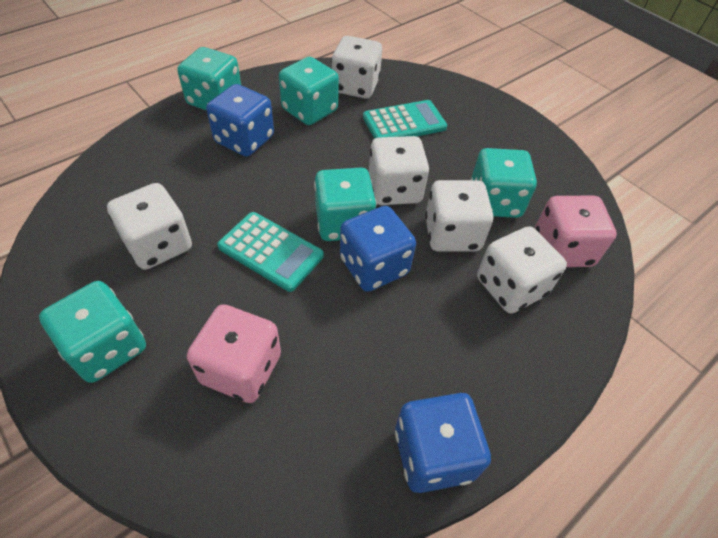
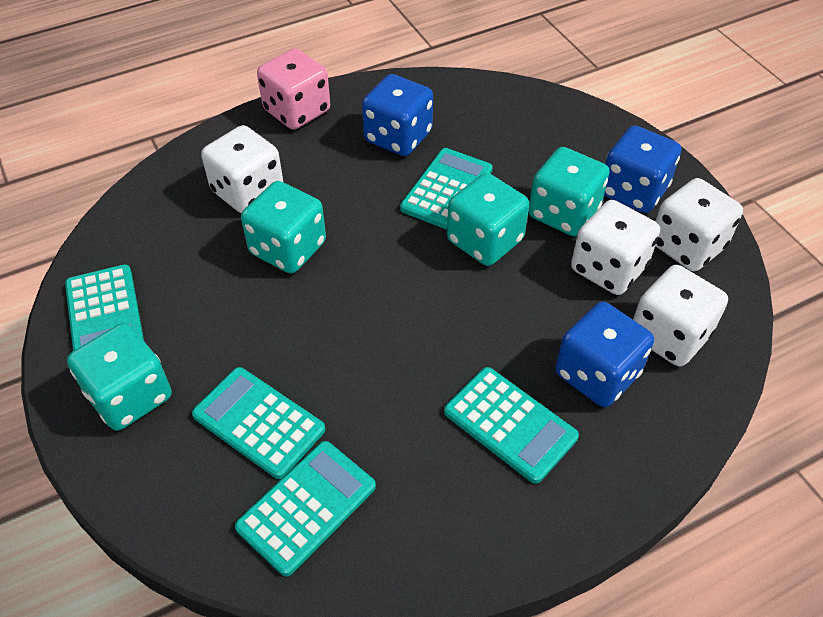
pink dice: [187,304,281,403] [535,196,617,267] = 2 -> [257,49,330,130] = 1
turquoise calculator: [217,212,324,292] [363,100,447,139] = 2 -> [65,264,144,351] [192,367,325,479] [235,441,376,576] [400,148,492,230] [444,367,579,484] = 5
turquoise dice: [39,281,146,383] [177,47,241,111] [279,57,339,125] [314,168,376,241] [471,148,537,218] = 5 -> [67,323,172,431] [241,181,326,273] [447,173,529,266] [529,147,610,236] = 4
white dice: [107,183,192,270] [332,36,382,99] [369,136,429,205] [425,180,493,252] [477,226,567,313] = 5 -> [201,125,283,213] [571,200,660,295] [633,265,728,367] [655,178,743,271] = 4

